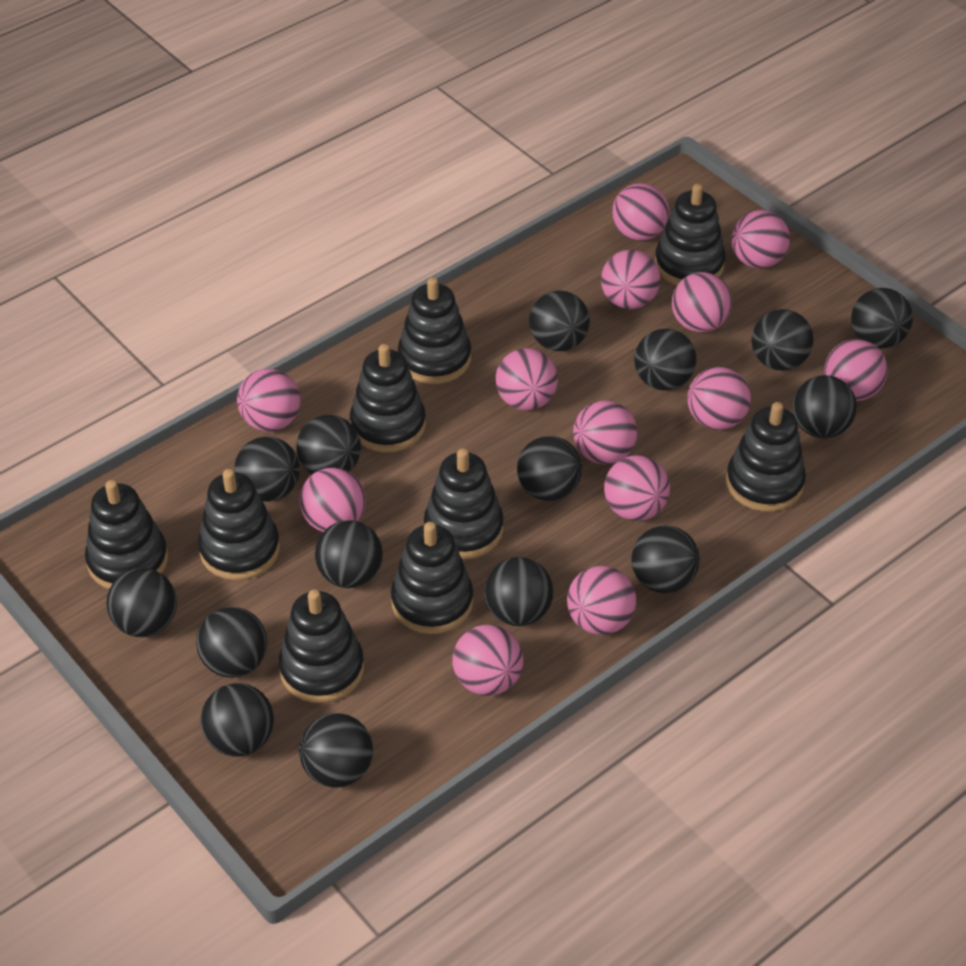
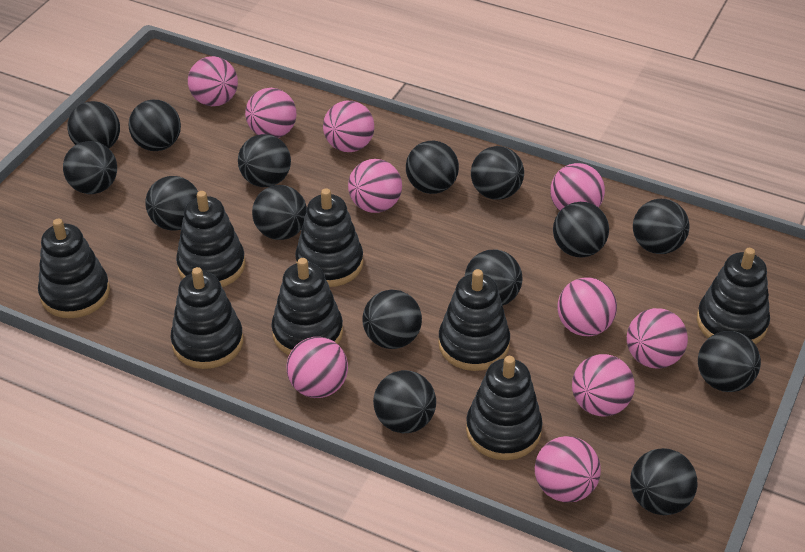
black stacking toy: [85,480,168,589] [198,469,280,580] [279,589,364,703] [350,344,426,452] [391,522,473,634] [398,277,471,384] [424,448,504,559] [655,183,726,285] [726,402,806,512] = 9 -> [38,219,110,318] [170,267,243,369] [176,191,245,287] [271,258,343,355] [295,188,363,287] [438,269,510,371] [466,356,543,460] [697,248,770,344] = 8
pink ball: [237,369,301,432] [300,467,366,532] [453,625,523,696] [496,348,558,411] [567,566,636,635] [573,400,637,464] [601,249,660,309] [604,455,670,521] [612,183,669,241] [672,272,732,332] [687,367,751,430] [731,210,790,269] [824,339,888,401] = 13 -> [188,56,238,106] [245,88,296,138] [287,337,348,398] [323,101,374,152] [348,159,402,213] [535,436,601,503] [550,163,605,211] [557,277,617,336] [572,354,635,417] [627,308,688,368] = 10

